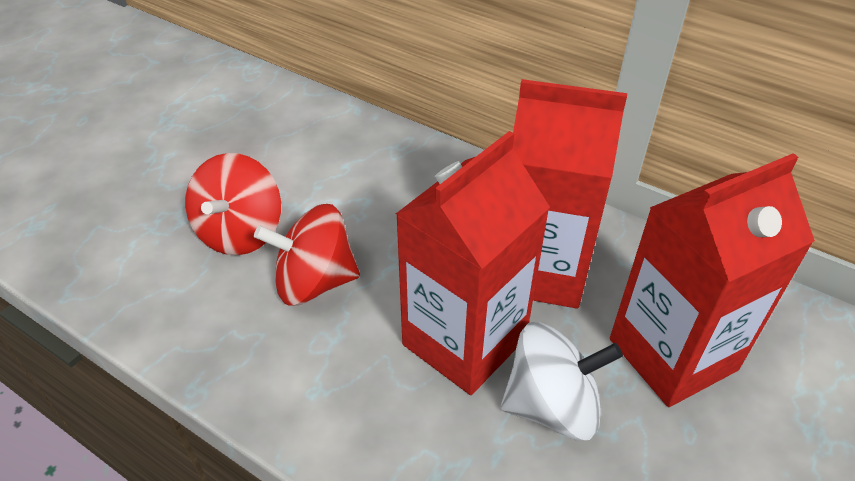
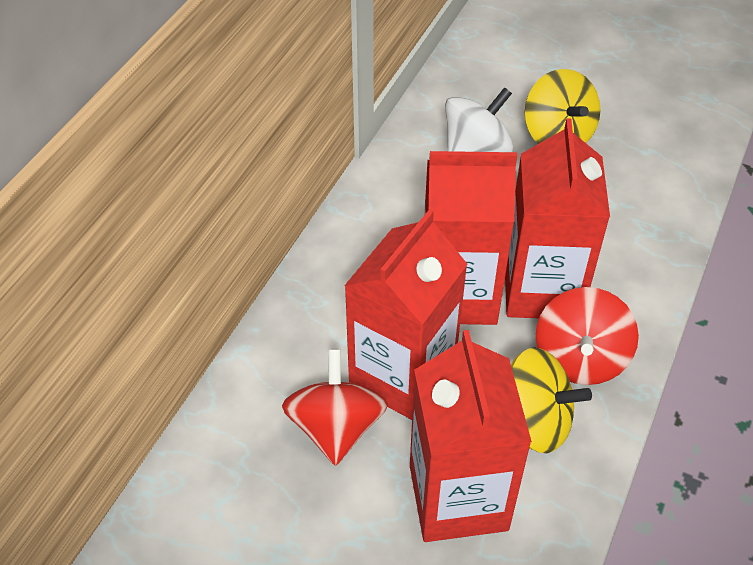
red carton: [396,131,550,395] [513,79,627,309] [610,153,815,407] = 3 -> [344,209,467,420] [410,330,532,542] [424,151,517,325] [505,118,610,318] = 4
yellow spinning top: none = 0 -> [511,347,592,453] [525,69,601,144] = 2

